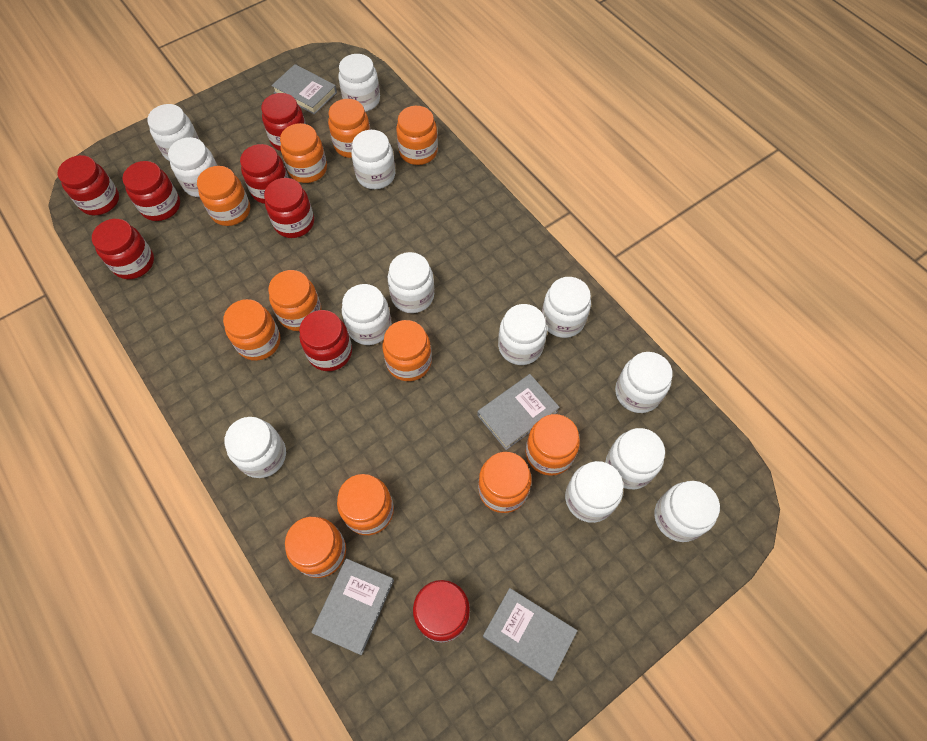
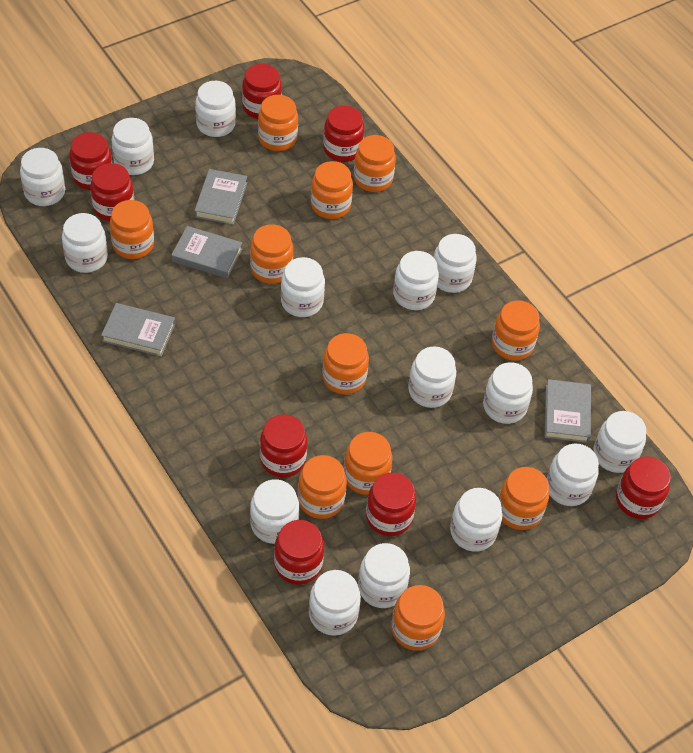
white jar: [147,104,200,161] [168,137,218,197] [224,417,286,478] [338,54,380,112] [342,284,391,345] [351,130,395,189] [388,252,434,313] [498,304,547,365] [542,277,591,338] [565,461,623,523] [605,428,665,489] [615,352,673,413] [654,481,720,542] = 13 -> [20,148,65,206] [62,213,108,273] [112,118,154,175] [195,81,236,137] [250,479,299,544] [281,257,325,317] [309,570,361,636] [358,543,410,608] [393,251,439,310] [408,346,456,408] [434,234,477,293] [450,488,502,552] [483,362,533,424] [547,444,599,506] [593,411,646,473] = 15

